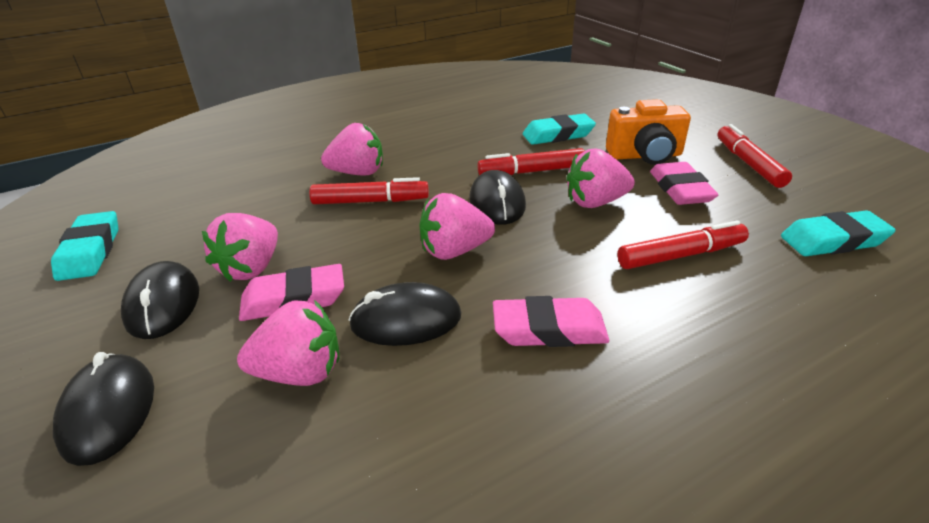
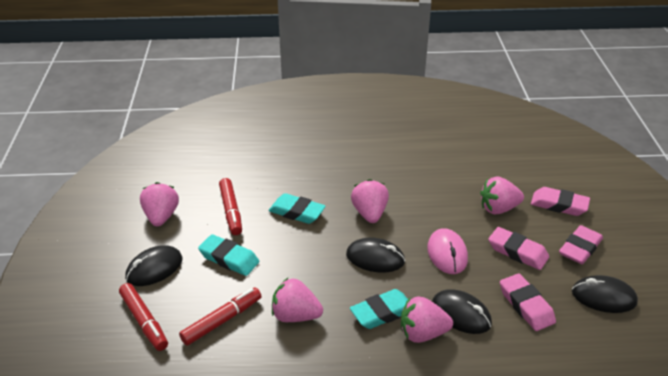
orange camera: [606,99,691,165] = 1 -> none = 0
pink eraser: [239,264,344,321] [493,296,609,347] [650,162,718,205] = 3 -> [488,227,549,270] [500,273,556,331] [531,187,590,216] [559,225,603,264] = 4
pink mouse: none = 0 -> [427,228,468,274] = 1
red marker: [309,177,429,204] [477,148,585,175] [617,220,749,269] [717,124,792,188] = 4 -> [119,283,168,351] [179,288,261,346] [219,178,242,235] = 3

